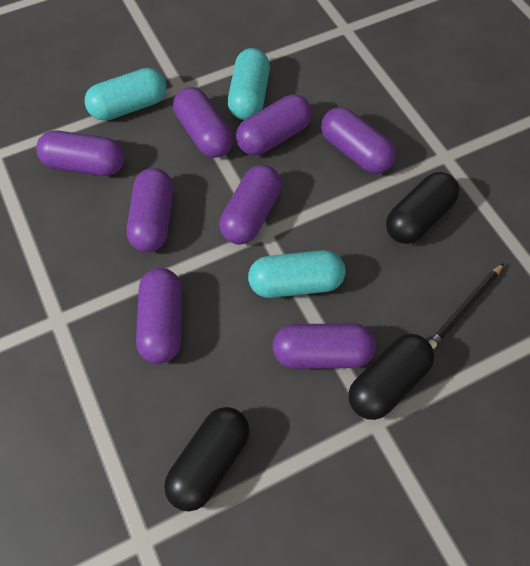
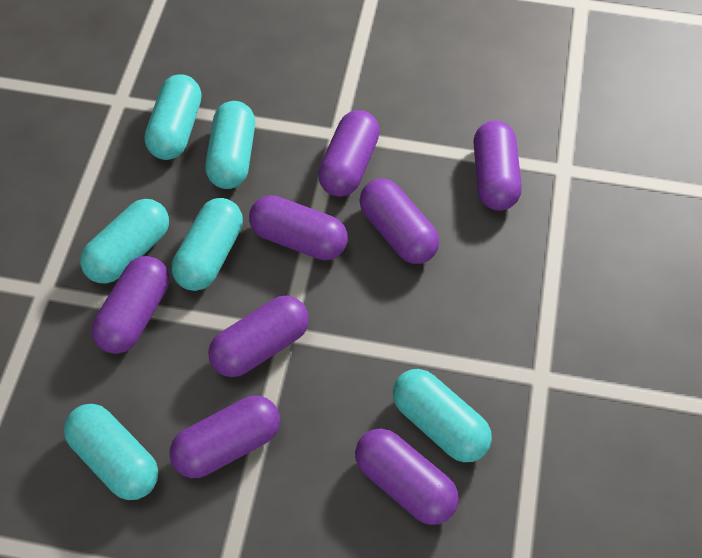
black capsule: [164,407,250,511] [349,334,434,420] [386,172,459,244] = 3 -> none = 0
black pencil: [428,263,504,349] = 1 -> none = 0
turquoise capsule: [85,68,167,121] [228,48,270,120] [248,250,346,298] = 3 -> [64,404,158,500] [80,199,169,283] [144,74,202,160] [172,198,243,291] [205,101,255,189] [393,369,492,462] = 6

